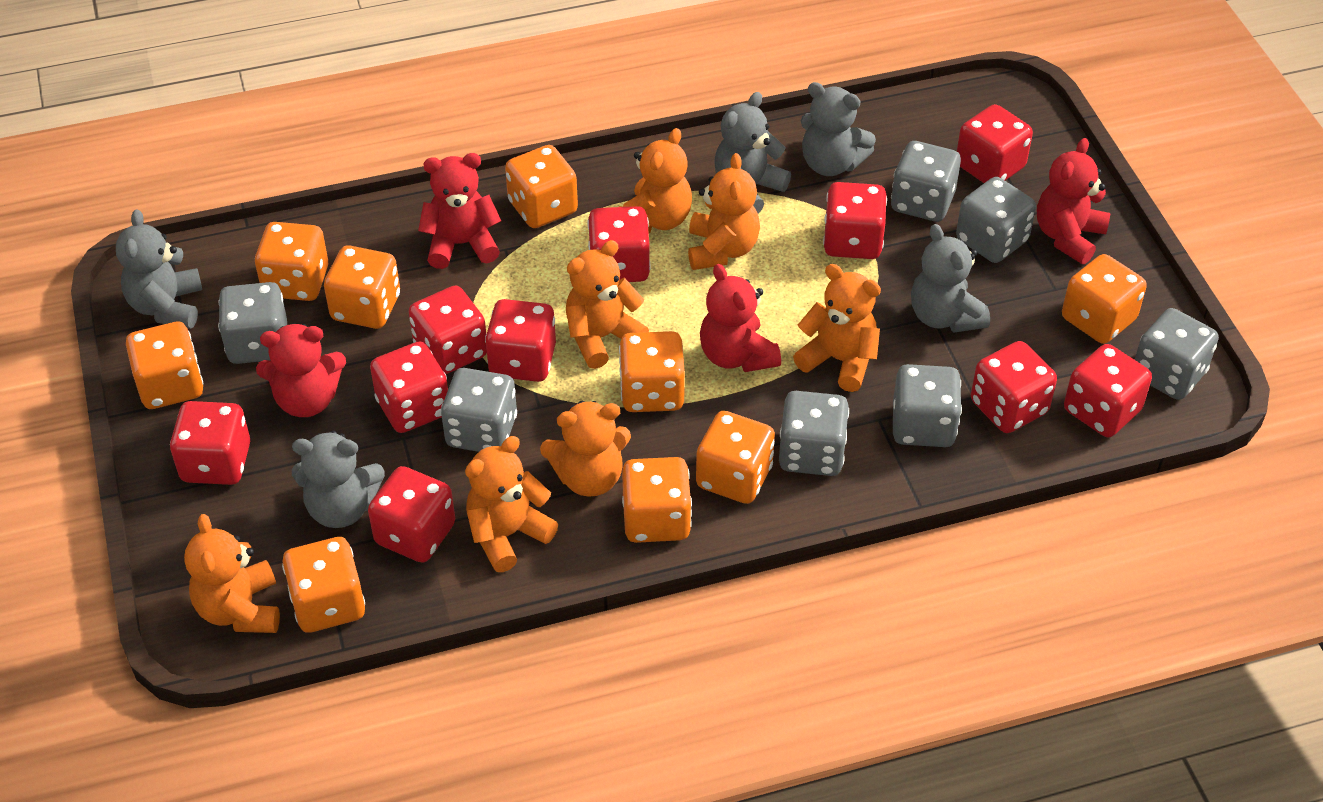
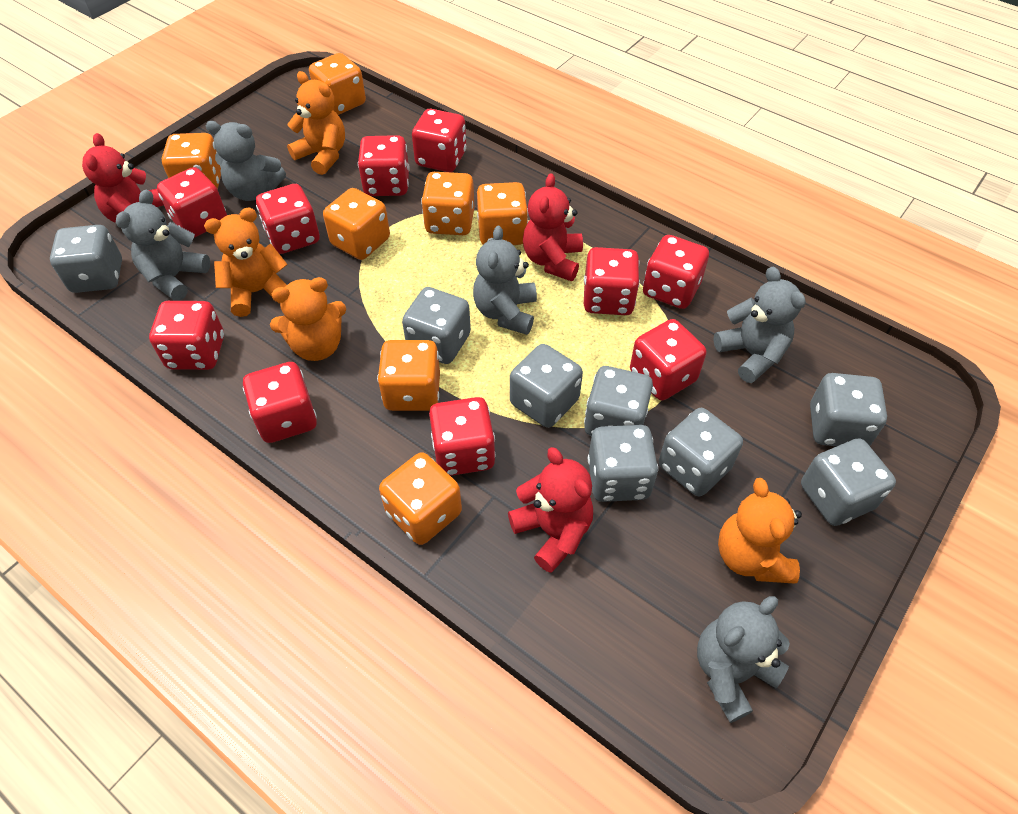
grey dice: [218,282,287,364] [441,368,517,452] [779,391,849,476] [891,141,961,222] [893,364,962,447] [956,177,1036,263] [1135,308,1219,400] = 7 -> [50,225,122,293] [402,287,471,364] [510,344,583,428] [584,366,653,436] [588,425,658,502] [659,408,743,496] [801,438,896,526] [810,373,887,446] = 8
orange dice: [126,322,203,409] [255,222,328,301] [282,537,365,633] [324,246,400,329] [505,145,578,228] [619,331,685,412] [622,457,692,543] [696,411,775,504] [1062,254,1147,344] = 9 -> [162,133,221,189] [309,53,366,115] [323,188,390,260] [377,340,440,411] [379,452,462,545] [421,172,474,235] [477,182,528,245] = 7
orange teddy bear: [184,514,280,633] [465,436,558,572] [540,401,631,497] [566,240,649,369] [619,128,692,233] [688,153,760,270] [793,264,881,392] = 7 -> [204,208,287,317] [270,277,346,361] [287,71,345,175] [718,478,802,584] = 4
red teddy bear: [256,323,346,417] [418,153,501,269] [700,264,781,372] [1037,138,1110,264] = 4 -> [82,133,164,223] [508,447,593,573] [523,173,583,281] = 3

